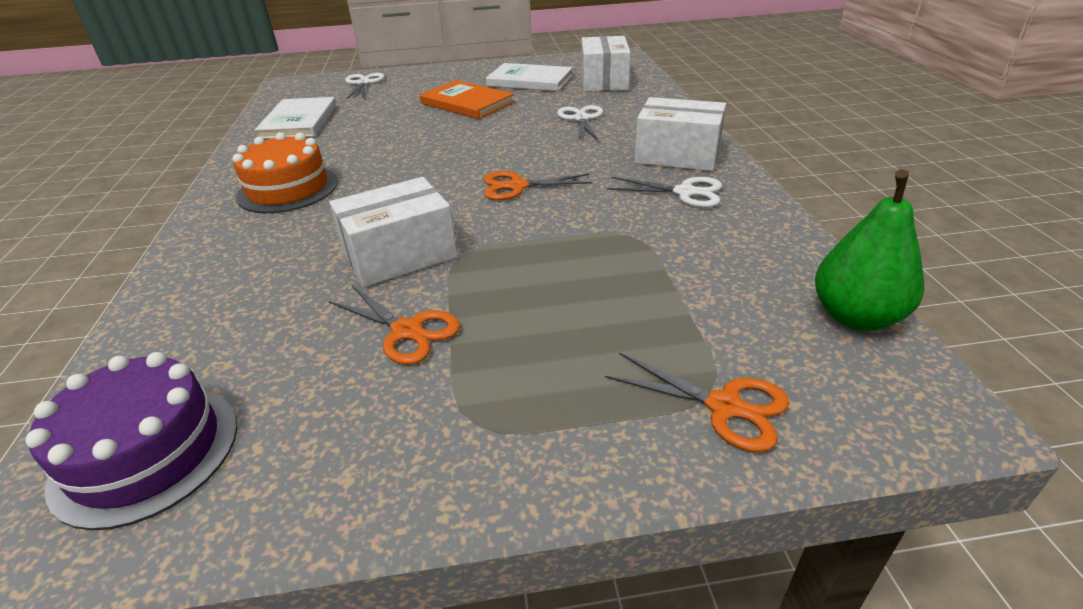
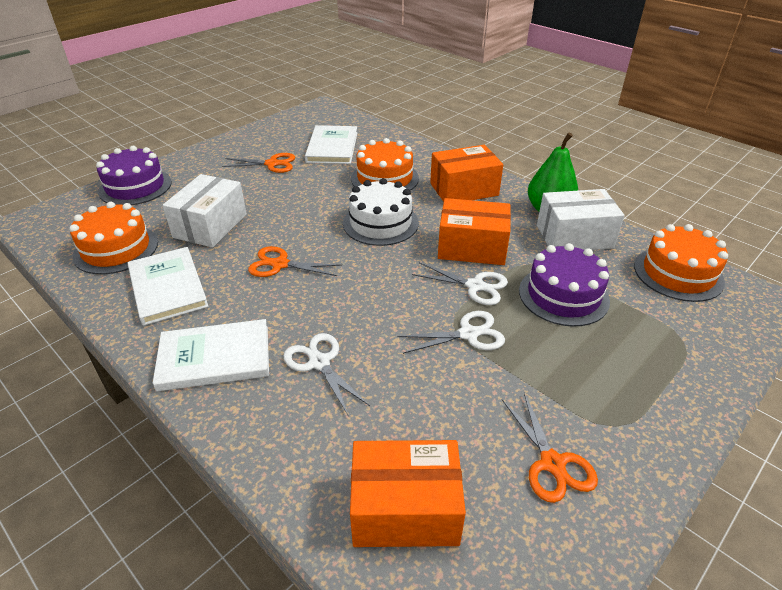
orange book: [419,80,515,119] = 1 -> none = 0
orange box: none = 0 -> [350,440,466,547] [430,145,503,202] [438,198,511,265] = 3
orange cake: [232,132,338,213] = 1 -> [69,202,158,274] [351,138,419,191] [634,224,728,302] = 3
purple cake: [25,352,237,530] = 1 -> [96,146,172,205] [519,243,610,327] = 2
white book: [255,97,336,139] [486,63,573,91] = 2 -> [128,247,208,326] [153,319,269,391] [305,125,357,164] = 3
white box: [329,177,458,287] [581,36,631,92] [635,97,726,171] = 3 -> [163,174,247,247] [537,189,625,250] = 2
white cake: none = 0 -> [343,178,419,246] = 1

